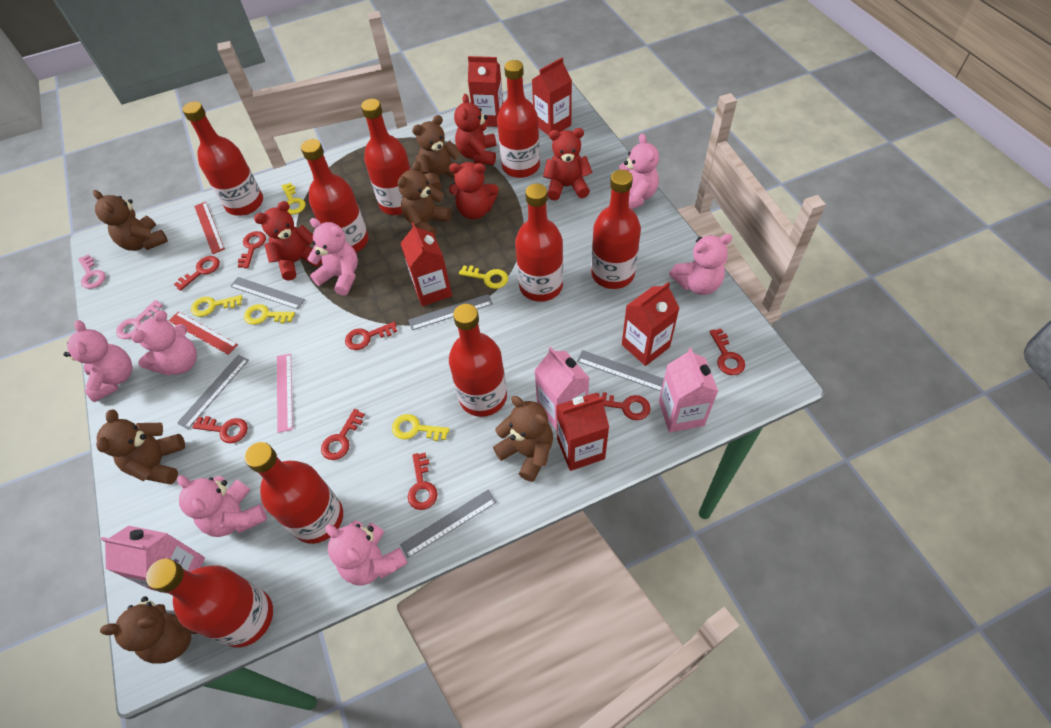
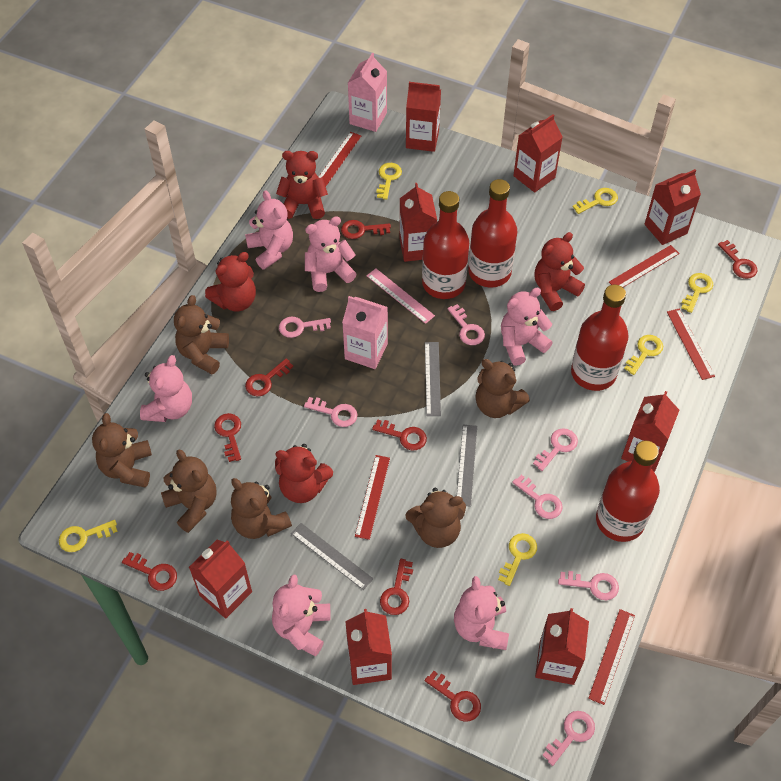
grey ruler: [177,354,249,429] [230,277,305,309] [400,489,497,558] [408,294,493,330] [577,350,664,391] = 5 -> [291,523,373,590] [425,342,441,416] [457,425,477,507] = 3
pink carton: [100,526,205,593] [534,347,589,430] [659,348,718,432] = 3 -> [342,296,388,369] [348,53,387,132] = 2
pink key: [78,254,105,289] [116,300,163,339] = 2 -> [279,316,331,338] [304,397,357,427] [447,304,485,345] [512,475,563,519] [533,428,578,471] [542,711,595,766] [558,571,619,600] = 7
pink teddy bear: [63,320,133,402] [132,310,197,375] [177,475,267,537] [308,218,358,296] [326,520,407,585] [619,133,659,209] [669,234,732,295] = 7 -> [140,355,192,422] [245,190,293,270] [272,574,330,656] [305,216,357,292] [454,576,509,650] [501,288,553,366] = 6
red bottle: [146,558,273,647] [182,101,263,216] [244,442,343,544] [301,139,369,252] [361,99,411,215] [449,304,507,417] [497,60,540,178] [515,184,563,302] [591,170,641,289] = 9 -> [422,191,469,299] [468,179,517,288] [571,285,629,391] [596,441,660,542] = 4
red carton: [401,222,452,306] [468,56,503,127] [532,58,572,135] [556,393,609,471] [622,282,680,366] = 5 -> [189,540,252,618] [345,609,392,685] [399,183,437,262] [406,82,441,152] [513,114,563,193] [535,608,589,685] [621,391,679,472] [644,169,701,245] = 8
red ruler: [169,311,238,355] [194,202,225,254] = 2 -> [319,132,361,186] [355,455,390,540] [588,609,635,705] [609,245,680,287] [667,309,715,380] = 5
yellow key: [191,295,242,317] [244,304,295,325] [282,183,305,214] [392,414,449,441] [459,265,508,289] = 5 -> [59,520,118,552] [376,163,402,200] [498,533,537,586] [573,188,618,214] [624,335,663,375] [681,273,713,313] = 6

